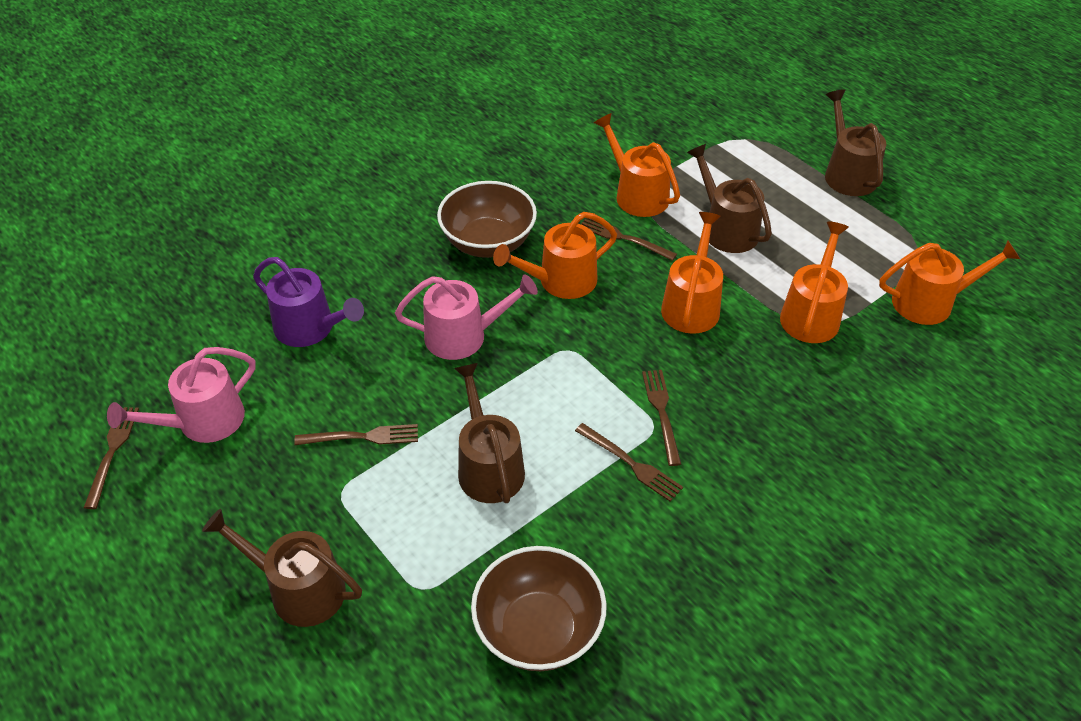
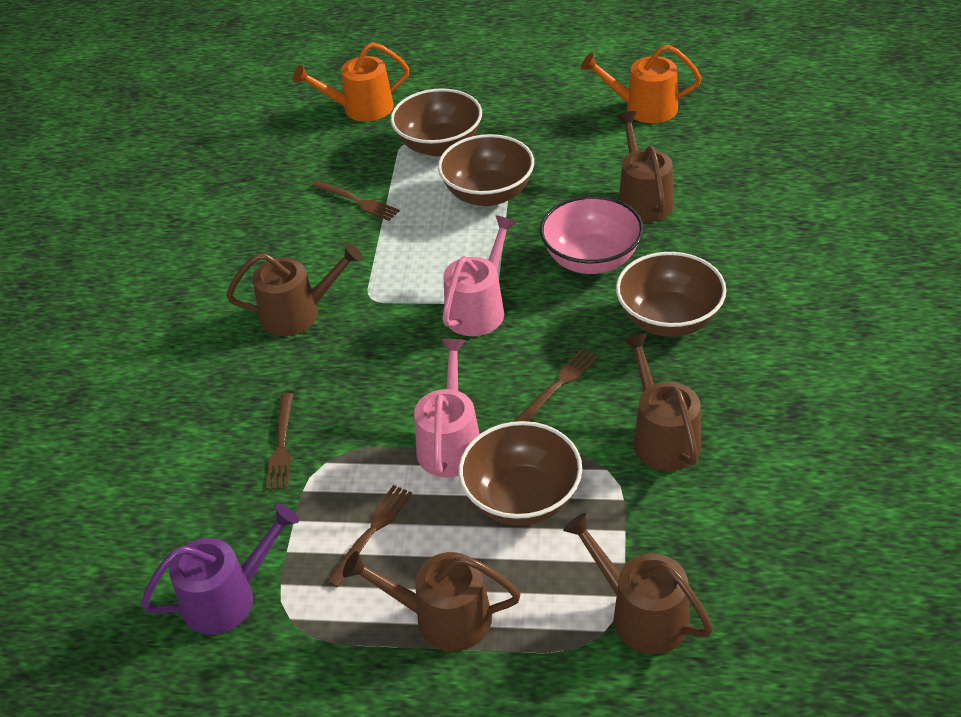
brown bowl: [437,181,537,258] [471,546,607,671] = 2 -> [390,88,482,156] [438,134,534,206] [458,421,582,526] [616,252,726,337] = 4
brown fork: [84,407,139,509] [294,424,418,445] [575,423,683,502] [581,218,677,261] [642,370,681,466] = 5 -> [266,393,293,490] [312,181,400,221] [326,485,412,587] [514,348,599,422] = 4
brown watering can: [202,509,362,627] [454,363,525,503] [687,144,772,253] [825,89,886,196] = 4 -> [226,243,363,336] [343,551,520,651] [563,513,713,654] [616,111,674,223] [623,333,701,471] = 5
orange watering can: [493,212,617,299] [594,113,680,217] [661,212,723,334] [780,221,849,343] [879,241,1020,325] = 5 -> [293,42,409,122] [581,44,702,124] = 2
pink bowl: none = 0 -> [540,195,644,274] = 1

